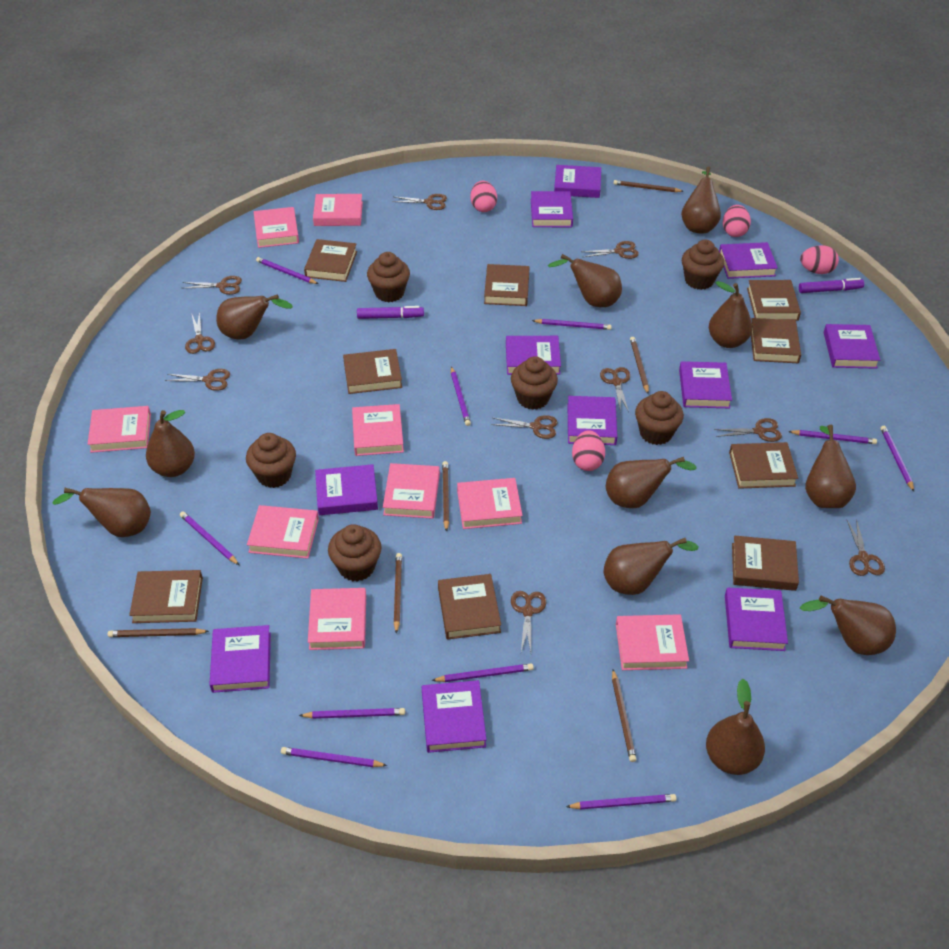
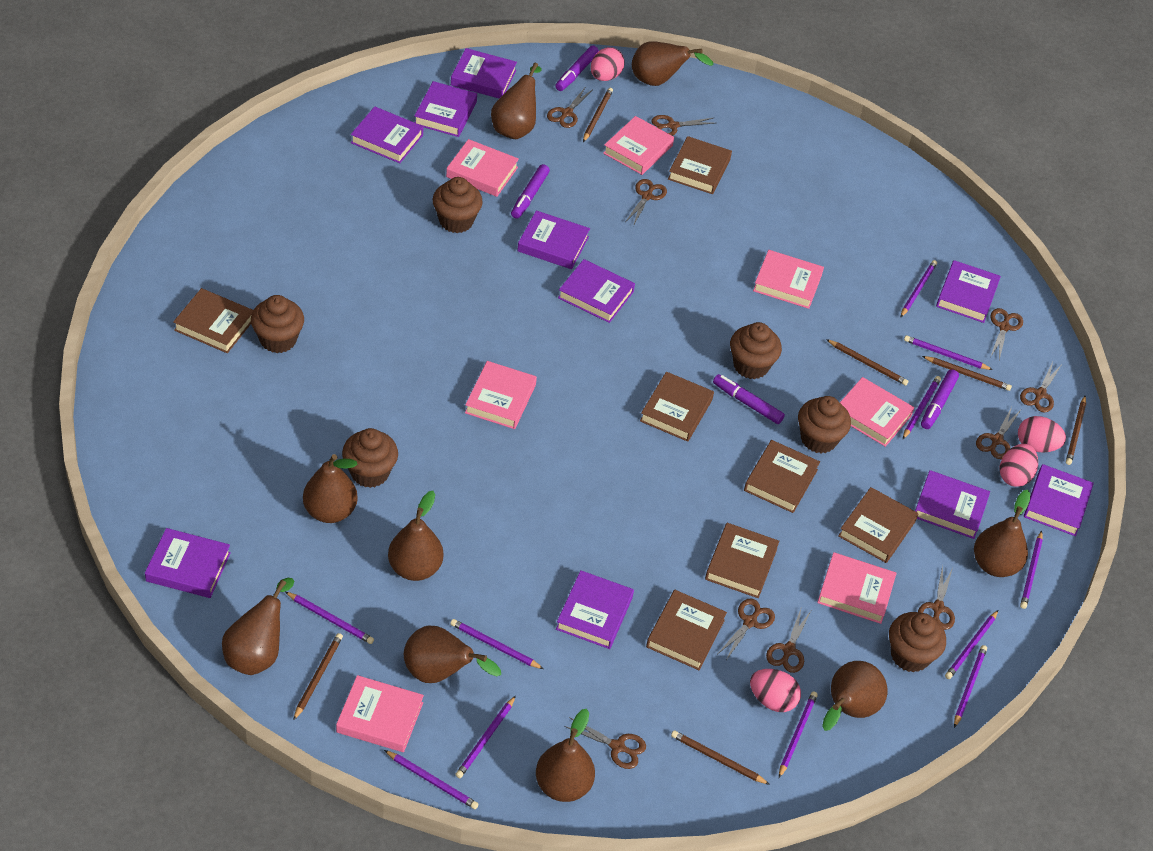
brown book: [129,570,203,623] [304,239,357,282] [343,349,402,394] [438,574,501,640] [484,264,530,306] [729,442,798,489] [732,536,799,591] [747,280,801,321] [751,318,801,363] = 9 -> [173,288,253,353] [640,372,714,442] [646,590,727,670] [668,136,732,194] [705,523,779,598] [744,440,820,513] [838,487,918,563] = 7
brown pear: [52,488,151,537] [146,410,195,477] [216,295,293,339] [548,254,622,307] [604,538,699,595] [606,457,697,508] [681,166,721,233] [706,679,765,775] [709,281,752,348] [800,596,896,655] [805,425,856,508] = 11 -> [222,578,294,675] [303,454,358,523] [388,491,443,581] [404,625,501,683] [491,63,542,139] [536,709,595,802] [632,41,714,86] [822,661,887,731] [974,490,1030,577] = 9
pink book: [88,406,151,453] [247,505,319,559] [254,207,299,248] [308,588,366,650] [313,194,363,226] [352,404,404,456] [383,463,440,519] [457,478,523,529] [616,614,689,670] = 9 -> [336,675,424,752] [446,139,519,197] [465,361,537,429] [603,116,674,175] [753,250,824,309] [817,552,897,624] [840,377,914,447] = 7
purple book: [209,625,271,693] [315,464,378,515] [422,680,487,753] [506,336,561,375] [531,191,573,227] [554,165,601,198] [568,396,617,445] [679,361,732,408] [719,242,778,279] [725,588,788,651] [824,324,880,369] = 11 -> [145,528,231,598] [351,106,424,163] [414,81,477,137] [451,48,517,99] [517,211,590,269] [556,570,634,649] [558,259,635,323] [915,470,990,539] [936,260,1001,323] [1024,464,1094,536] = 10
purple marker: [357,306,424,319] [799,278,864,293] = 2 -> [511,164,550,219] [555,46,599,91] [713,374,785,424] [921,369,959,429] = 4
purple pencil: [180,511,239,565] [256,257,318,284] [281,747,388,767] [299,708,405,719] [432,663,534,682] [451,366,471,426] [532,319,612,330] [566,794,676,809] [788,430,877,444] [881,426,914,491] = 10 -> [285,592,374,644] [384,750,479,809] [450,619,544,669] [455,695,516,778] [779,691,818,778] [900,260,937,318] [903,376,941,439] [904,336,993,370] [945,610,998,679] [954,645,987,728] [1020,531,1043,609] = 11

